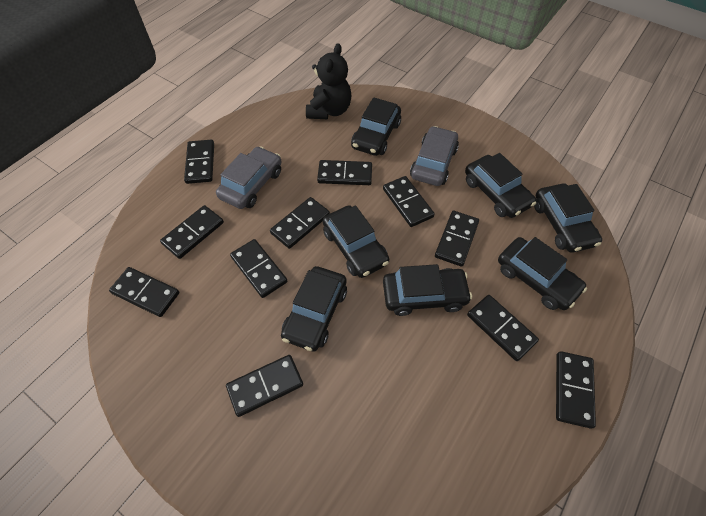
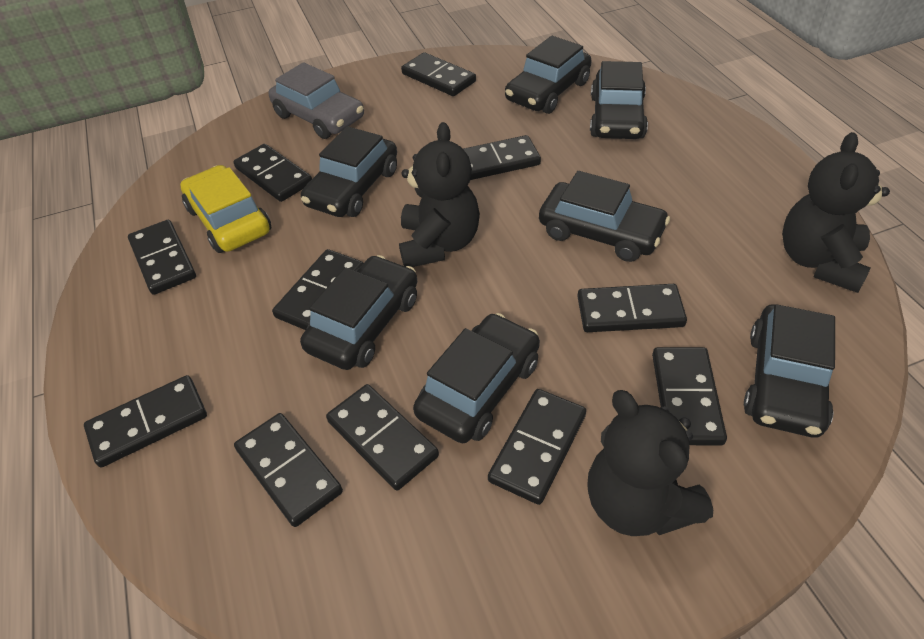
black teddy bear: [306,43,352,119] = 1 -> [399,122,480,267] [587,390,713,536] [782,132,890,293] = 3
grey car: [216,146,282,209] [410,126,459,186] = 2 -> [269,62,364,139] = 1
yellow car: none = 0 -> [180,165,271,253] = 1

